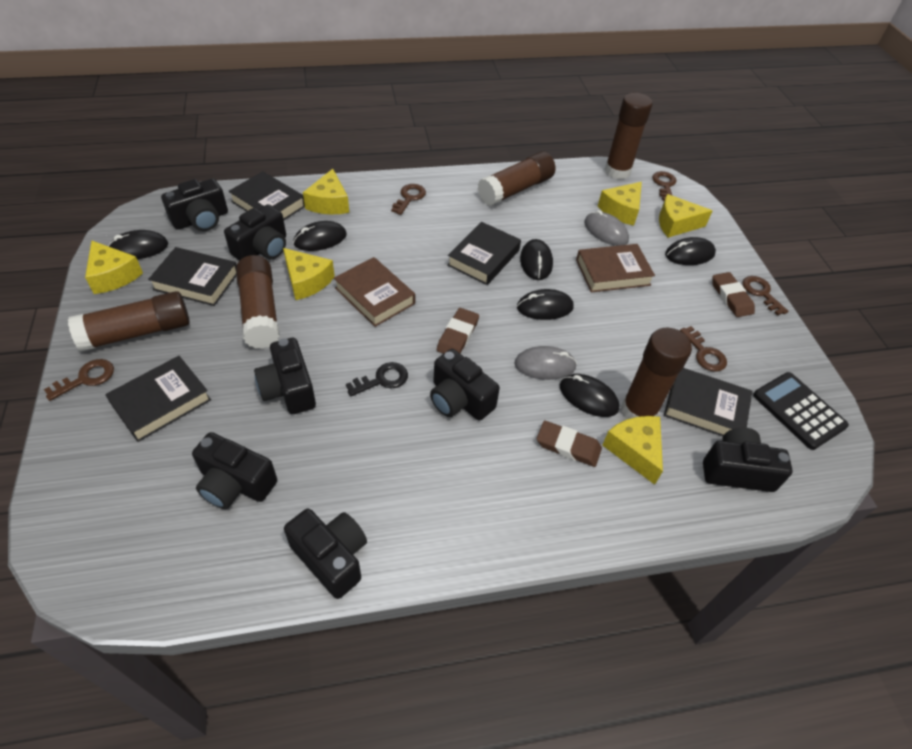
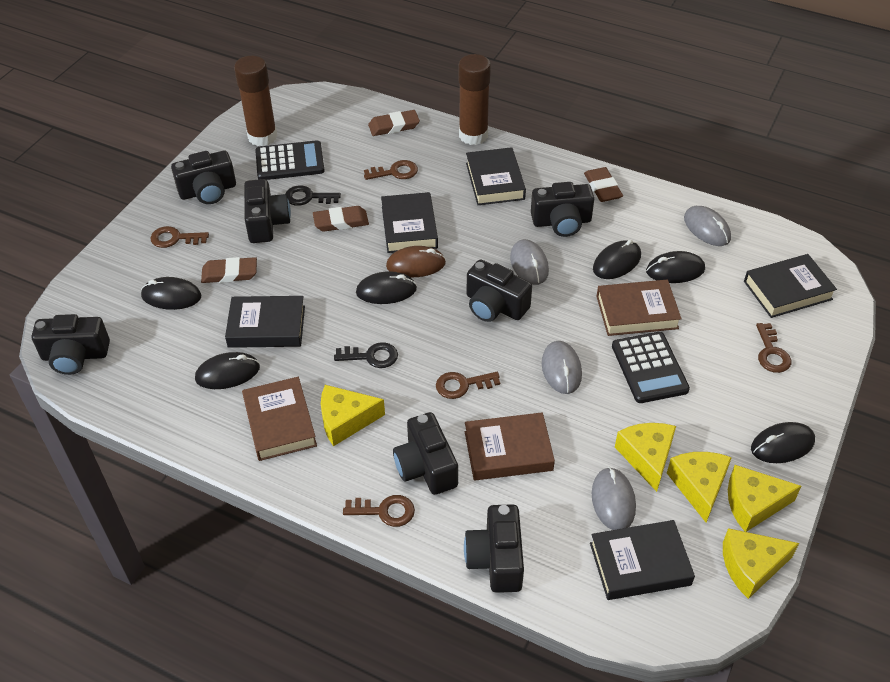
black calculator: [753,372,849,450] = 1 -> [255,140,325,180] [612,332,690,403] = 2
black key: [346,362,408,397] = 1 -> [286,185,341,206] [334,342,398,368] = 2
brown book: [334,257,415,327] [576,244,655,293] = 2 -> [242,377,317,461] [465,412,555,480] [596,280,682,336] = 3
brown eraser: [437,308,479,354] [537,420,602,467] [712,272,755,317] = 3 -> [201,257,257,283] [313,206,369,232] [368,110,420,136] [584,167,623,202] = 4
brown glue stick: [68,291,190,351] [236,255,280,349] [478,151,555,206] [605,93,652,180] [621,328,692,419] = 5 -> [234,56,277,146] [458,54,491,145] = 2
brown mouse: none = 0 -> [386,246,446,277] = 1
grey mouse: [514,346,577,380] [584,210,629,246] = 2 -> [510,239,549,285] [542,341,582,394] [592,467,636,530] [684,206,731,246] = 4
yellow cheese: [85,240,143,294] [283,248,335,300] [303,169,349,214] [598,182,642,226] [602,416,663,485] [659,194,712,238] = 6 -> [321,385,385,446] [615,423,676,492] [667,452,732,522] [723,528,799,599] [728,465,801,532] = 5

